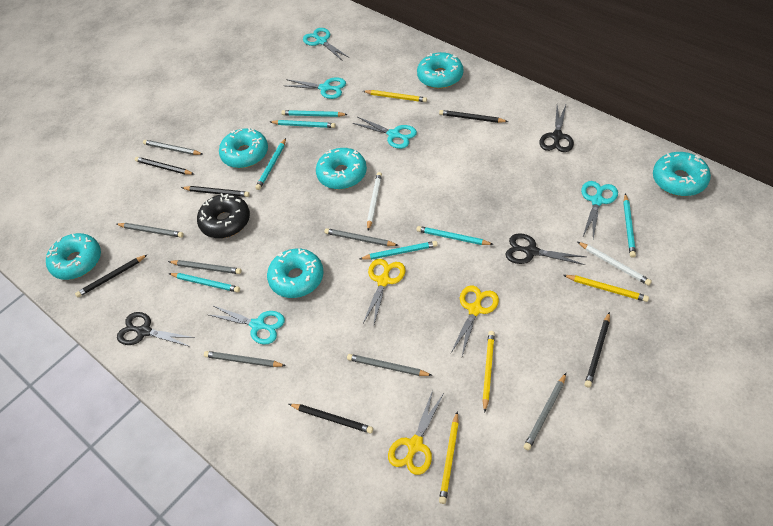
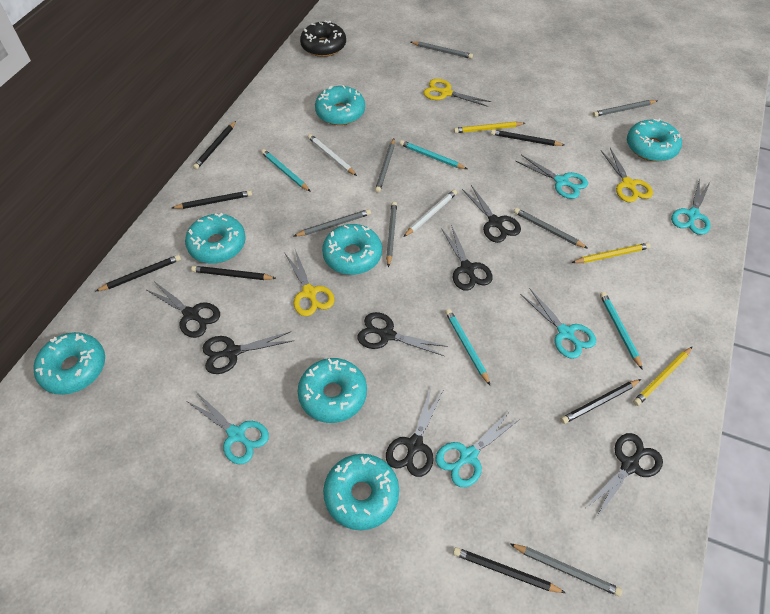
black pencil: [75,254,148,297] [135,157,194,175] [181,186,250,197] [289,404,373,434] [439,110,508,123] [585,312,610,388] = 6 -> [96,255,181,291] [172,190,252,209] [191,266,277,280] [193,121,236,170] [453,547,566,593] [491,129,564,146] [561,379,641,424] = 7
black scissors: [117,312,195,347] [505,233,586,265] [539,105,574,152] = 3 -> [147,281,220,338] [202,331,294,374] [357,312,448,356] [386,388,444,477] [441,225,493,291] [462,185,521,243] [586,433,663,519] = 7
turquoise donut: [46,233,101,280] [219,128,268,168] [267,249,324,298] [316,148,367,189] [417,52,463,89] [653,152,711,196] = 6 -> [33,332,105,395] [185,213,246,264] [298,358,367,423] [315,85,365,125] [322,224,382,275] [323,454,399,530] [627,119,682,162] = 7
turquoise pencil: [168,273,240,293] [255,138,286,190] [270,120,336,128] [281,110,348,117] [360,241,438,260] [416,226,494,245] [623,194,636,258] = 7 -> [261,149,311,192] [400,140,467,169] [445,309,491,386] [600,292,643,370] = 4
yellow pencil: [363,90,427,102] [439,411,459,504] [482,331,495,413] [563,275,649,302] = 4 -> [454,122,525,133] [571,243,651,263] [633,347,692,406] = 3

